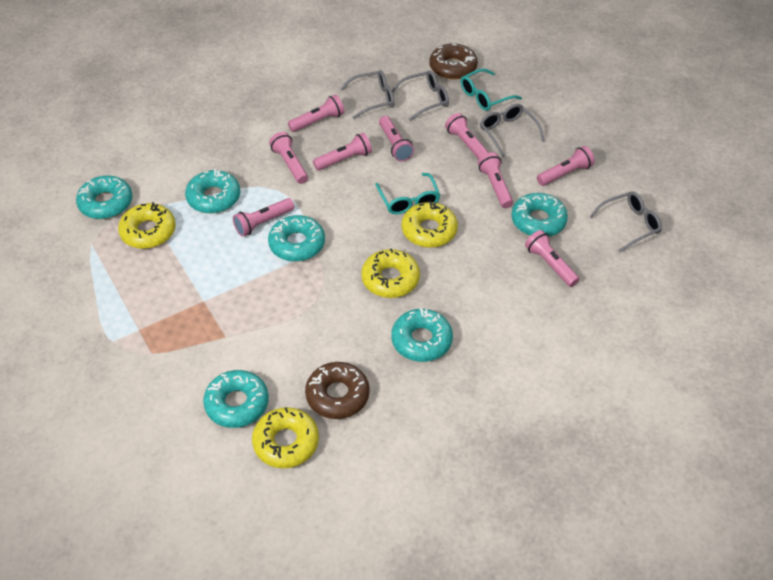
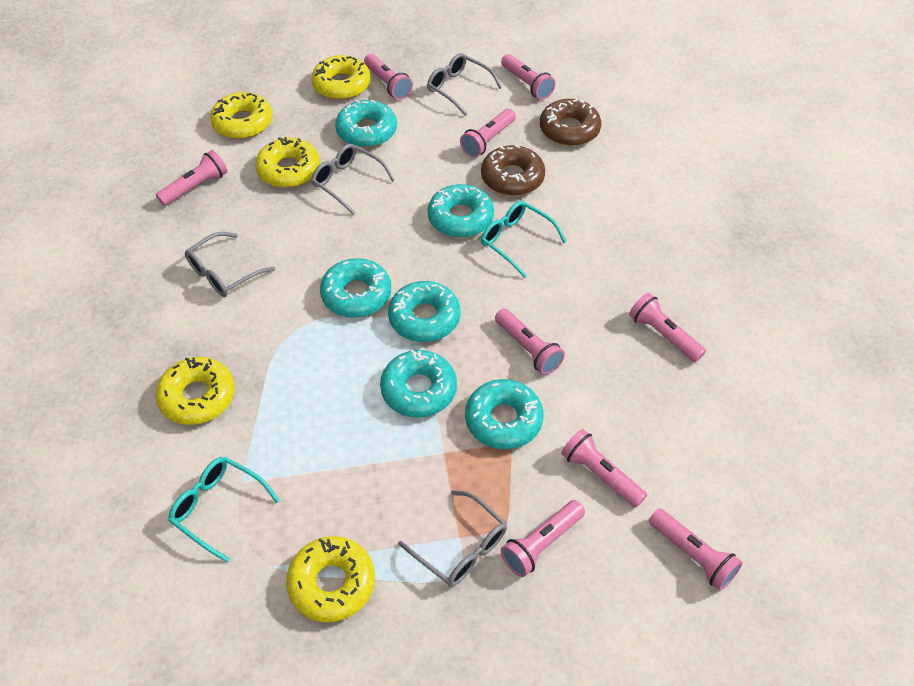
yellow donut: [118,202,176,249] [252,407,319,468] [361,249,420,298] [402,201,458,248] = 4 -> [155,357,235,425] [210,92,272,139] [255,137,320,188] [286,536,375,622] [311,55,371,100] = 5

